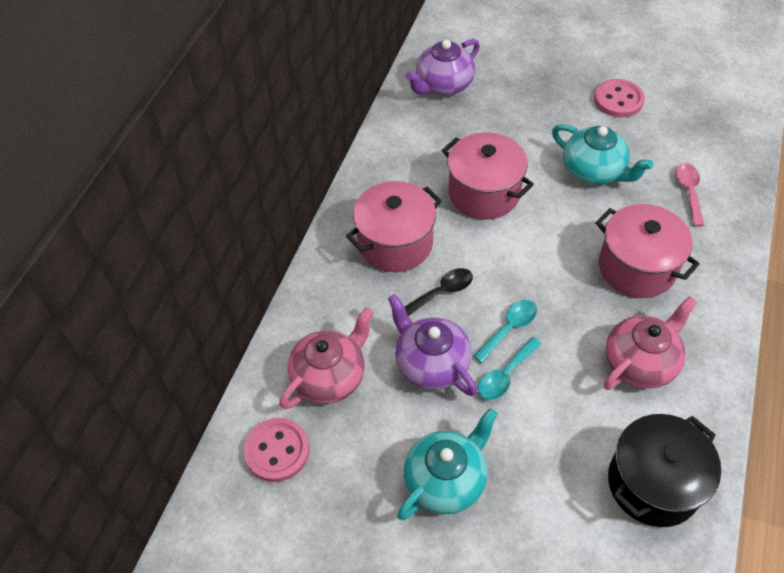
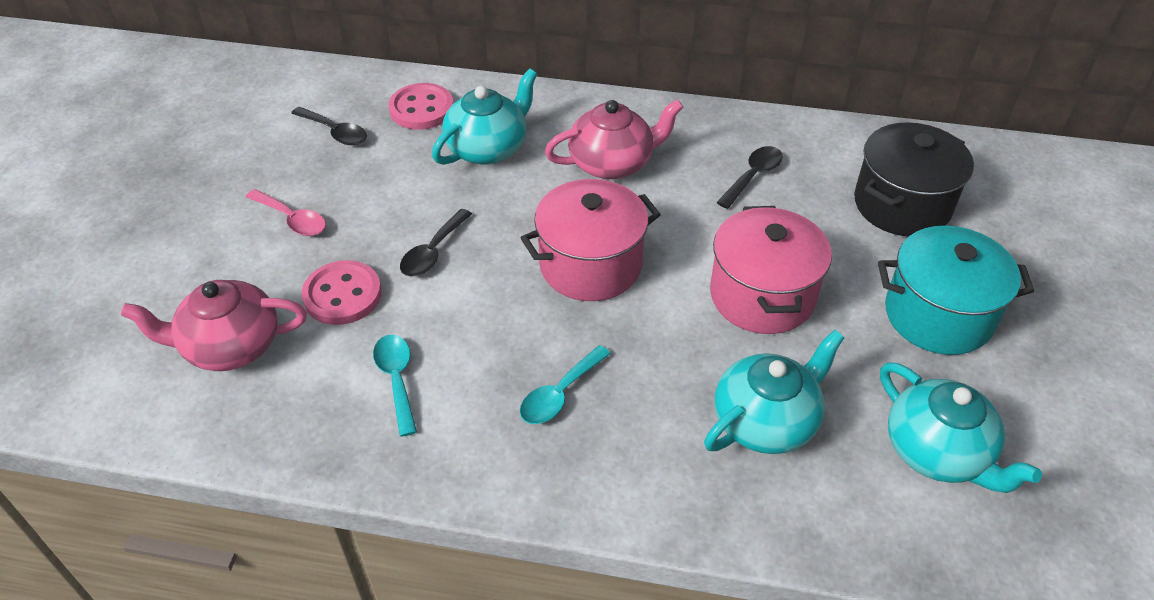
black spoon: [405,268,473,316] = 1 -> [291,107,367,145] [400,209,472,276] [717,146,783,209] = 3
pink pot: [346,181,442,272] [442,132,534,219] [595,204,700,298] = 3 -> [521,179,661,301] [710,206,832,334] = 2
purple teapot: [388,294,477,396] [406,39,480,96] = 2 -> none = 0
turquoise pot: none = 0 -> [878,226,1034,355] = 1
turquoise teapot: [397,408,498,520] [552,124,653,185] = 2 -> [432,68,538,165] [704,330,845,454] [880,362,1042,493] = 3

